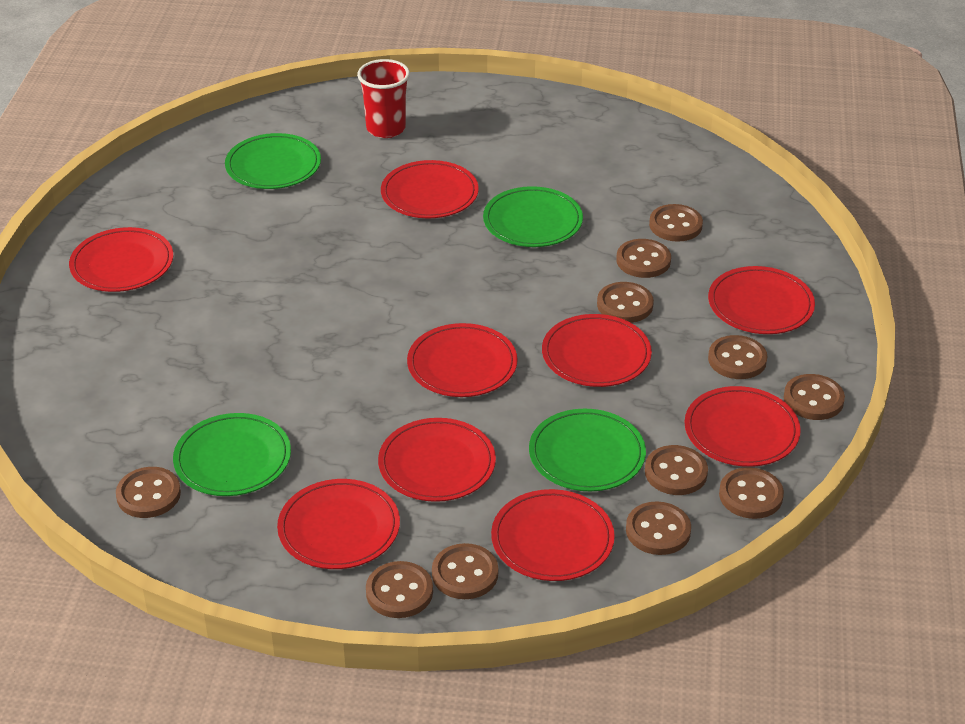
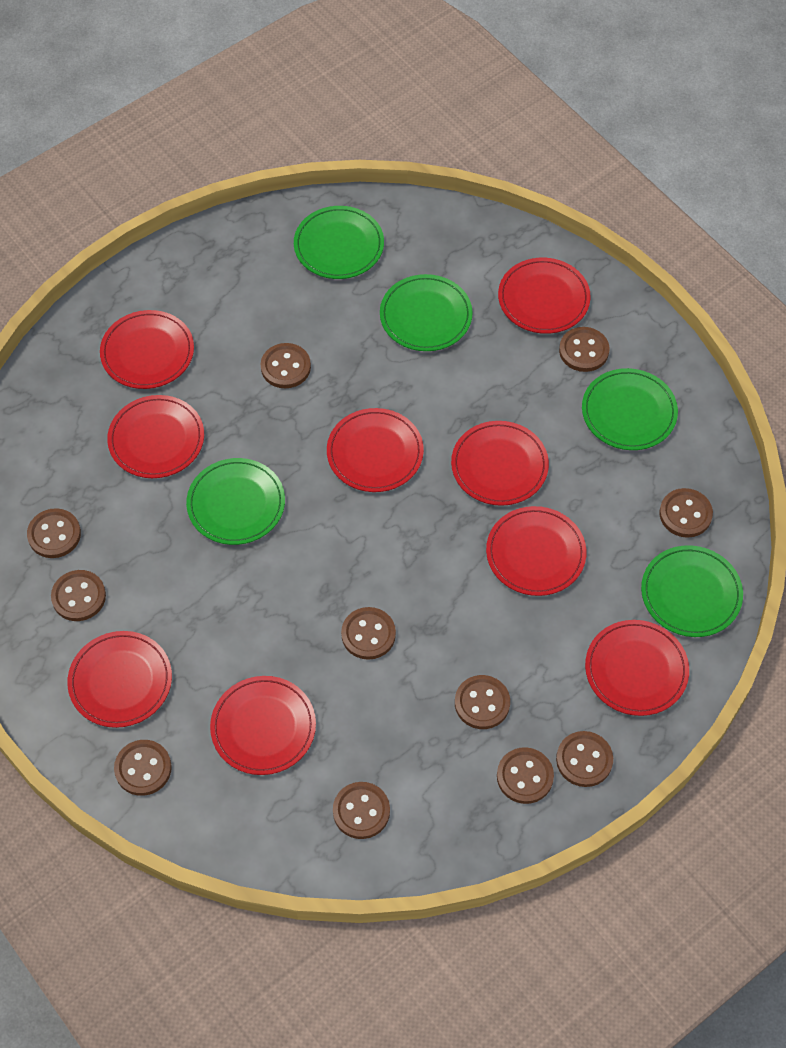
green plate: [173,413,291,496] [225,133,321,189] [483,186,583,247] [529,409,646,491] = 4 -> [186,458,285,545] [294,206,384,279] [380,274,473,351] [582,368,678,450] [641,545,743,637] = 5
red cup: [357,59,410,138] = 1 -> none = 0

